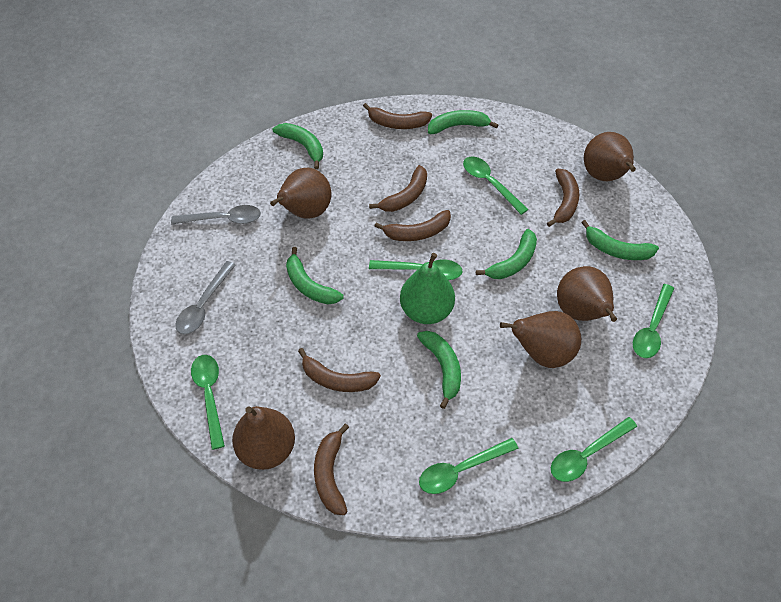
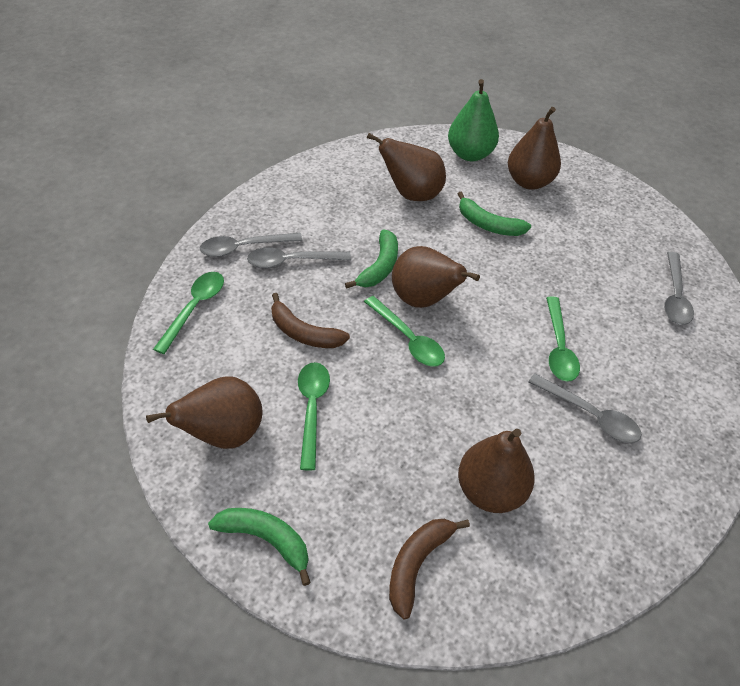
brown banana: [298,348,381,392] [314,424,349,515] [363,103,432,129] [369,165,427,212] [374,210,451,241] [547,169,579,227] = 6 -> [271,293,350,348] [389,519,470,619] = 2
green banana: [273,123,323,169] [286,247,343,304] [417,331,461,409] [428,110,498,134] [476,229,537,279] [581,220,659,260] = 6 -> [208,508,311,586] [345,229,398,289] [458,191,531,236] = 3
green spoon: [191,355,225,450] [369,259,463,280] [419,438,518,494] [463,157,529,215] [551,417,637,482] [633,284,674,358] = 6 -> [153,272,224,354] [298,362,330,471] [364,296,445,367] [546,296,580,382] = 4
grey spoon: [171,205,261,225] [175,261,236,335] = 2 -> [200,233,302,257] [247,247,351,268] [528,373,642,443] [664,252,694,325] = 4

